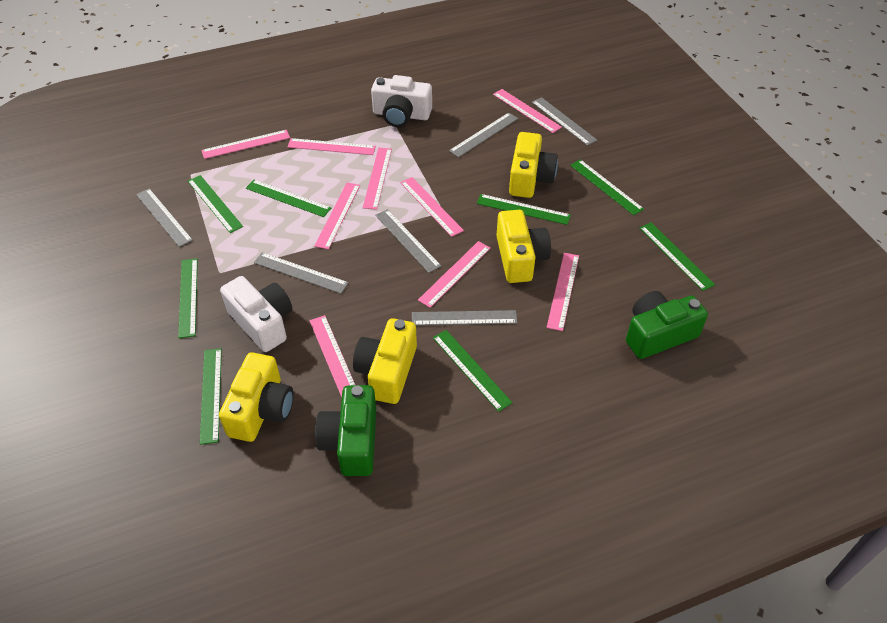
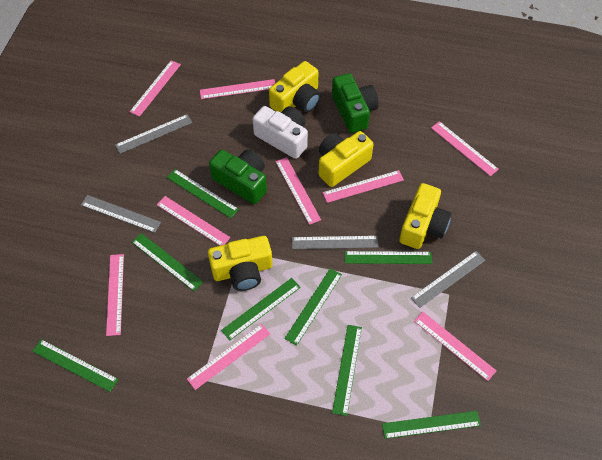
grey ruler: [136,188,193,247] [254,252,349,294] [375,209,441,273] [412,310,517,325] [449,112,518,157] [532,97,597,146] = 6 -> [81,195,161,233] [115,114,192,154] [292,236,378,249] [411,251,485,308] = 4
white camera: [220,276,292,352] [371,75,432,127] = 2 -> [253,106,308,159] = 1

